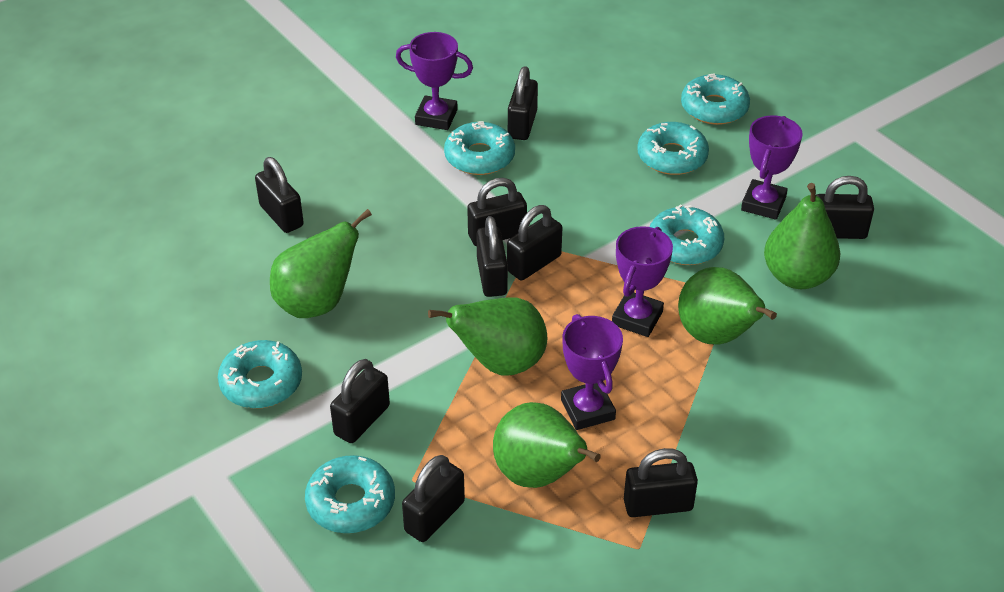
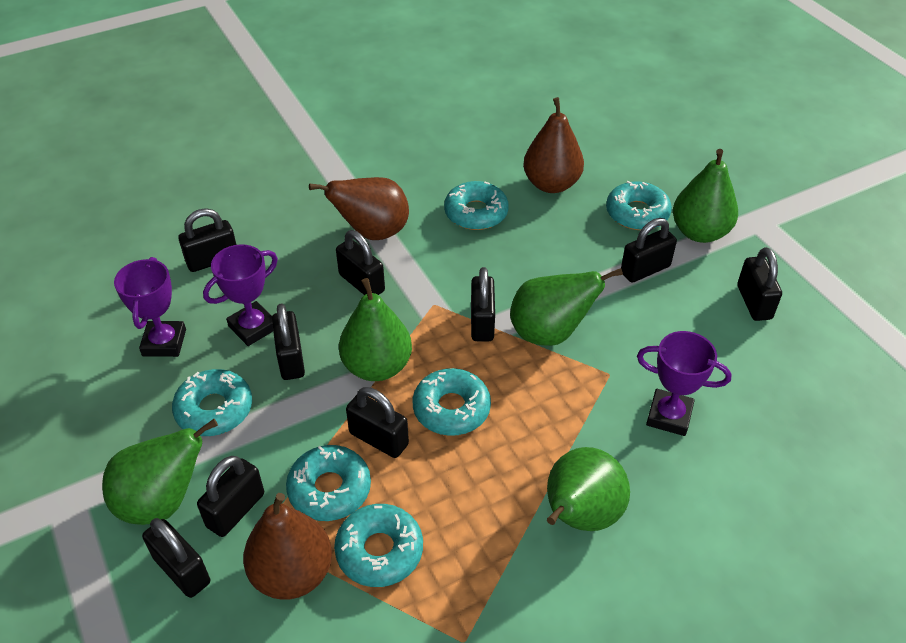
brown pear: none = 0 -> [243,493,332,600] [309,177,409,240] [523,97,584,193] = 3
purple trophy: [396,32,473,130] [561,314,623,430] [612,226,673,337] [741,115,803,220] = 4 -> [114,257,186,357] [203,244,278,346] [637,331,732,436] = 3

